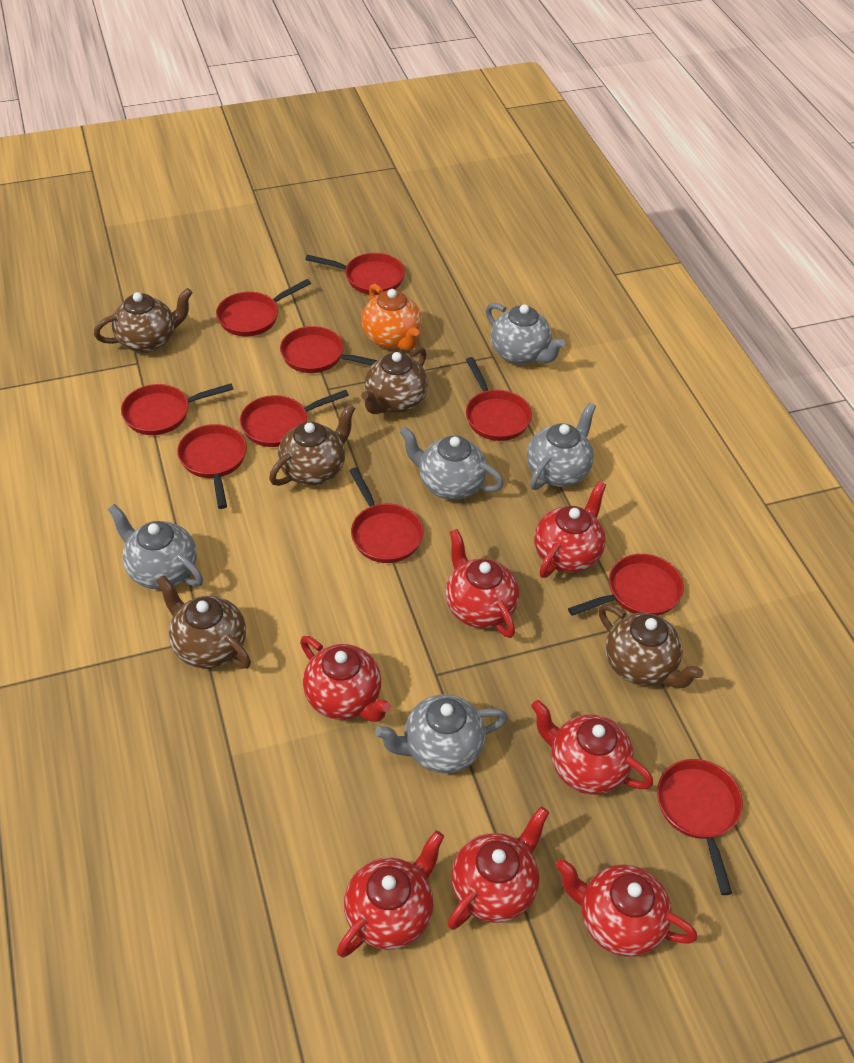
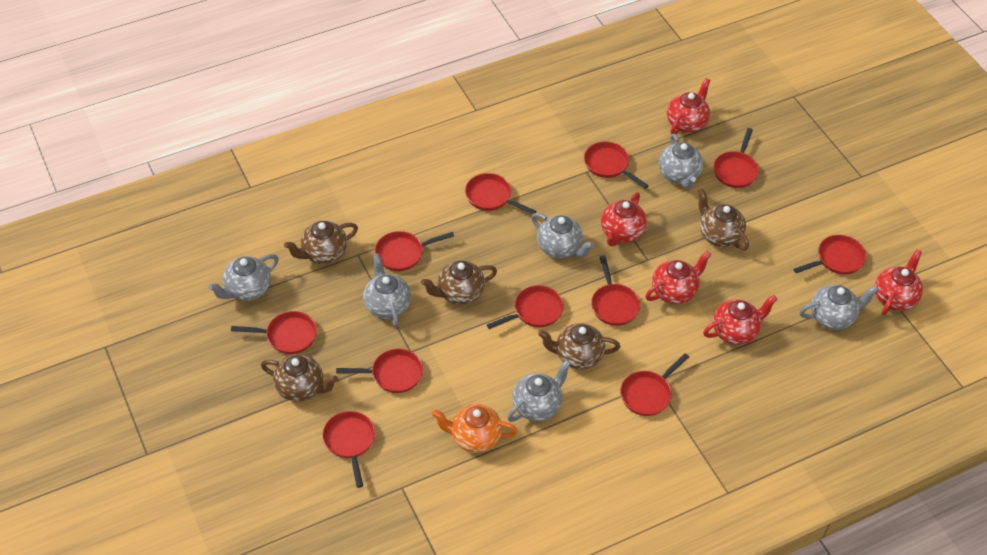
grey teapot: [108,504,203,589] [375,694,508,773] [399,427,504,500] [486,303,565,365] [527,402,596,490] = 5 -> [208,254,279,301] [363,253,411,327] [507,360,571,422] [531,213,594,259] [659,133,703,189] [800,285,879,330] = 6
red pan: [121,383,234,435] [177,424,247,509] [216,279,311,336] [240,390,349,447] [280,326,377,373] [305,253,405,295] [349,467,423,563] [466,357,532,441] [568,554,684,616] [657,759,743,895] = 10 -> [231,311,317,354] [322,411,375,488] [336,349,423,393] [375,231,454,271] [465,173,536,214] [487,285,564,329] [584,142,649,189] [591,255,640,326] [620,353,689,416] [713,128,759,188] [794,235,866,274] = 11
red teapot: [300,636,391,722] [337,831,444,957] [445,529,519,638] [447,807,549,930] [531,700,653,795] [534,481,606,578] [556,859,697,957] = 7 -> [601,192,647,246] [645,251,711,304] [667,78,710,134] [703,295,777,345] [874,249,923,315] = 5

